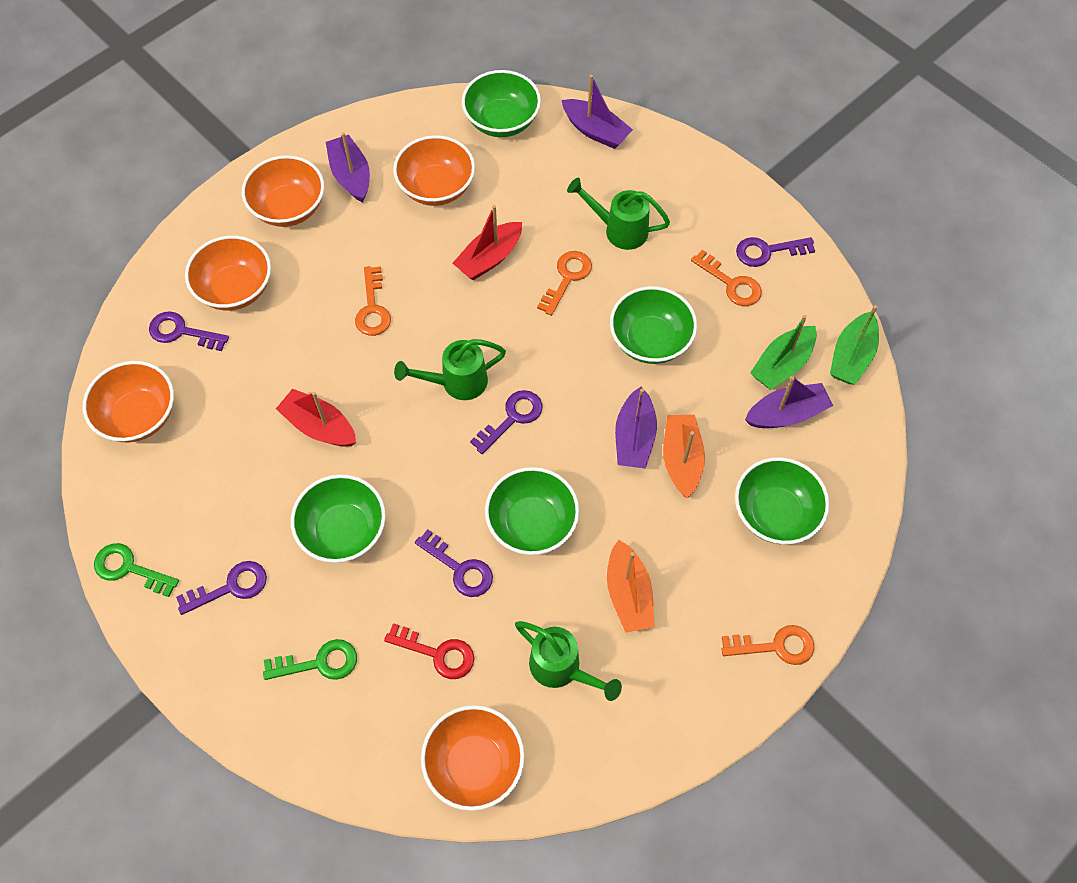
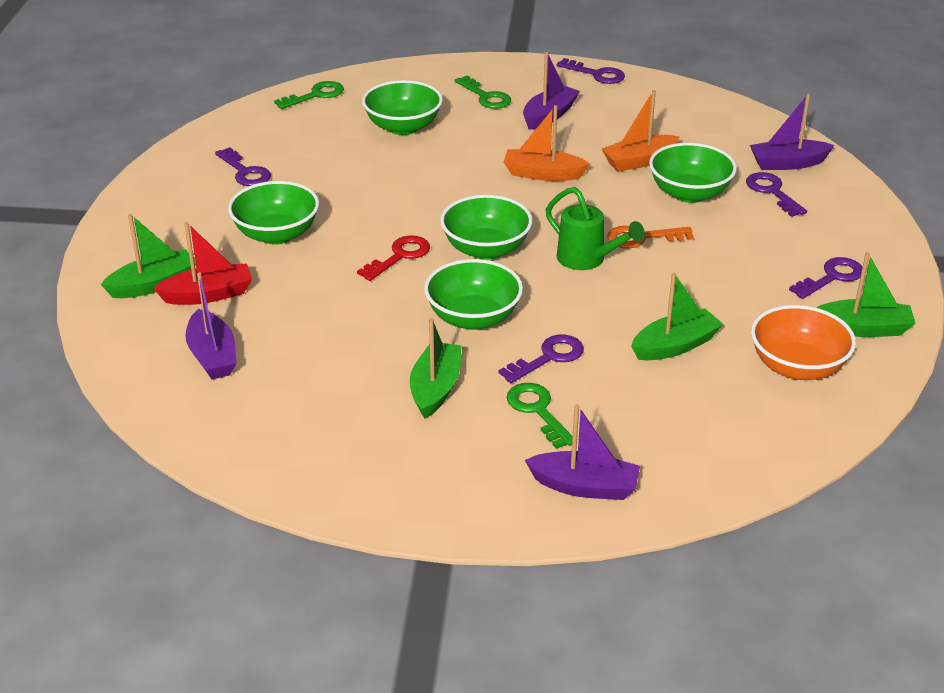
green boat: [750,315,817,389] [830,305,879,384] = 2 -> [101,213,196,298] [410,318,462,418] [631,273,723,360] [816,252,916,337] = 4
green key: [94,543,179,597] [263,639,357,680] = 2 -> [274,81,344,109] [455,76,511,109] [507,383,573,449] = 3
green watering can: [394,339,506,400] [515,621,622,701] [567,178,670,250] = 3 -> [546,187,645,270] = 1
orange bowl: [82,361,174,443] [185,236,271,310] [242,155,324,227] [393,135,475,206] [421,705,525,811] = 5 -> [751,305,856,380] = 1
orange key: [355,266,391,336] [537,251,592,316] [691,250,762,306] [721,625,814,665] = 4 -> [607,226,694,249] = 1
red boat: [276,389,356,447] [453,205,522,280] = 2 -> [153,222,252,305] = 1

